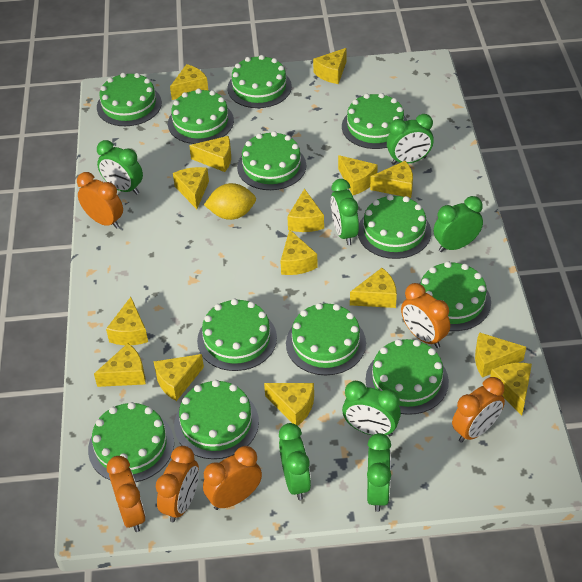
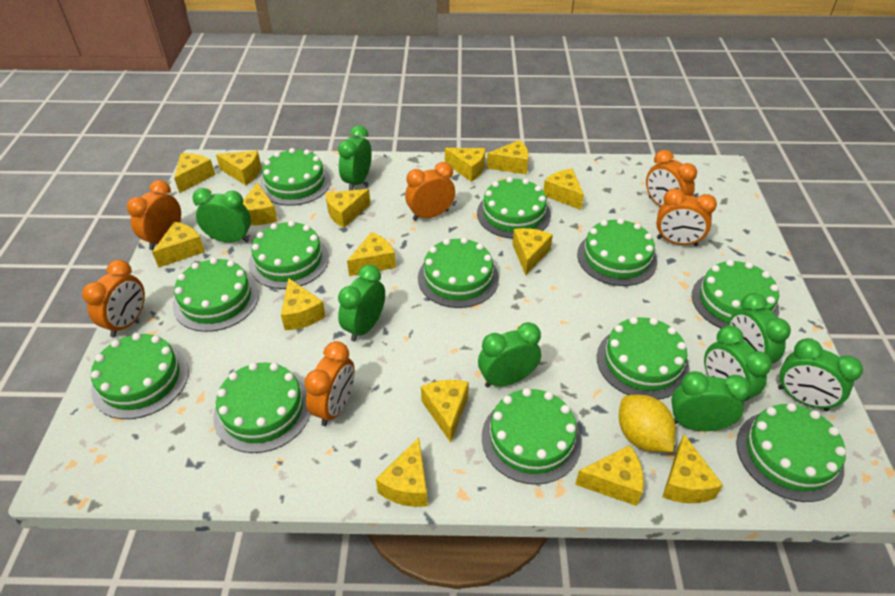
green clock: [97,140,143,195] [279,423,311,500] [331,179,359,245] [342,381,401,436] [367,433,391,512] [387,114,434,165] [433,196,483,252] = 7 -> [192,188,251,243] [338,125,372,191] [338,265,385,342] [478,322,541,388] [671,371,750,431] [704,325,772,405] [729,293,791,364] [778,338,863,411] = 8

